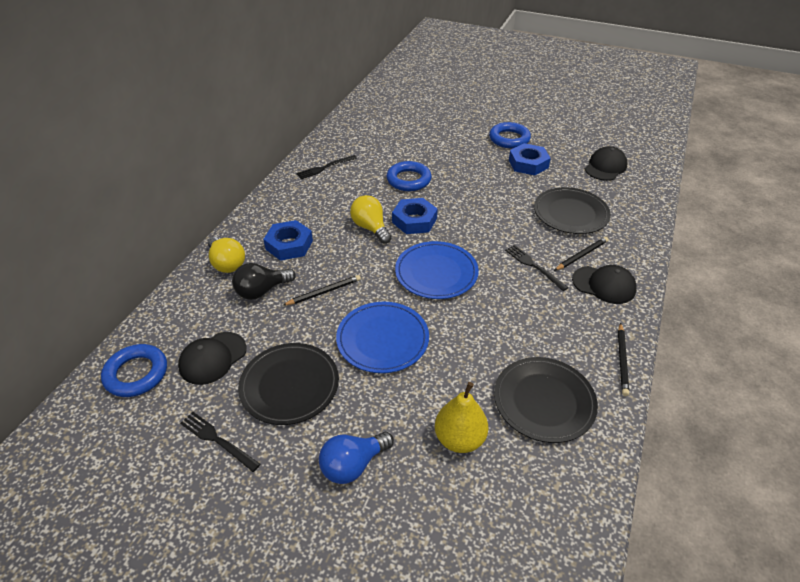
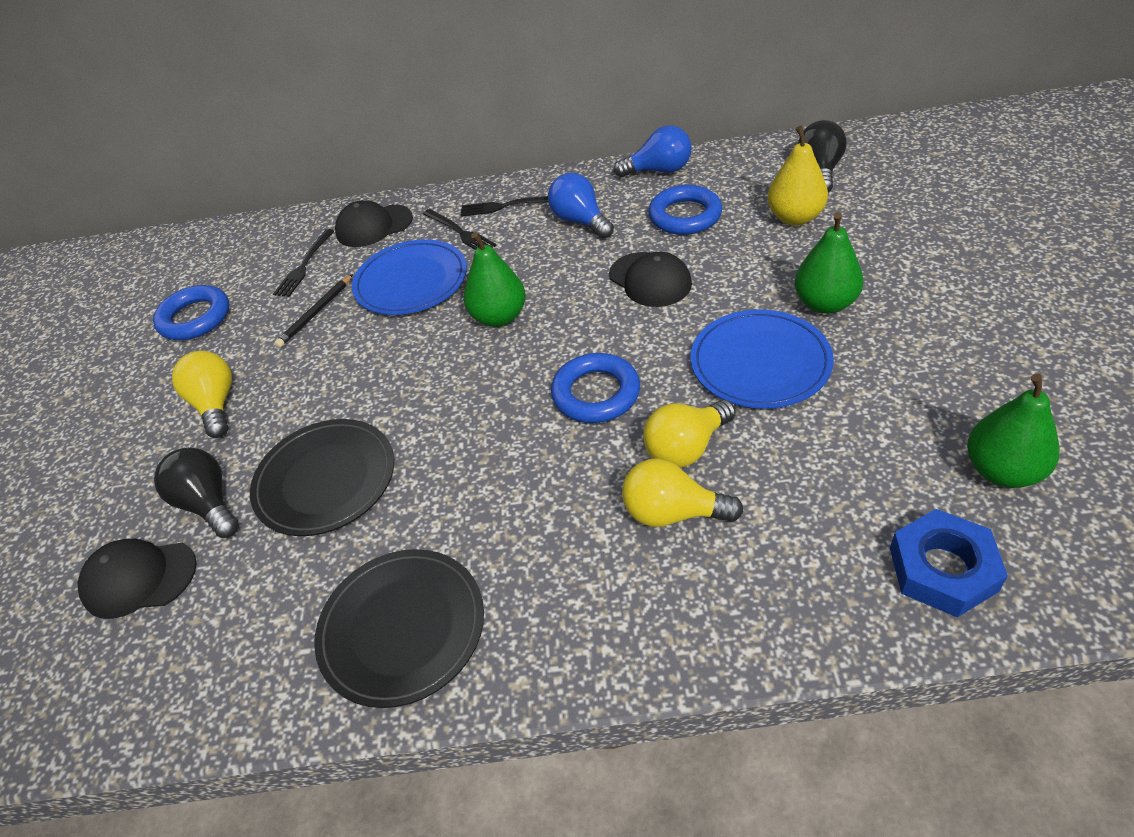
black light bulb: [232,263,296,300] = 1 -> [154,447,239,538] [798,120,847,193] = 2
black pencil: [283,275,361,305] [554,237,608,271] [618,323,629,396] = 3 -> [274,274,353,348] = 1
black plate: [238,343,339,425] [494,357,598,443] [534,187,611,234] = 3 -> [250,419,394,536] [314,549,484,708] = 2
blue light bulb: [319,432,394,484] = 1 -> [548,173,614,239] [614,125,692,177] = 2
blue nut: [263,220,313,261] [392,198,438,234] [509,143,551,176] = 3 -> [890,509,1008,617] = 1
green pear: none = 0 -> [464,232,526,327] [794,212,863,314] [967,374,1059,488] = 3
yellow light bulb: [208,237,245,273] [350,195,392,244] = 2 -> [172,351,232,438] [622,458,743,527] [643,400,736,468] = 3

